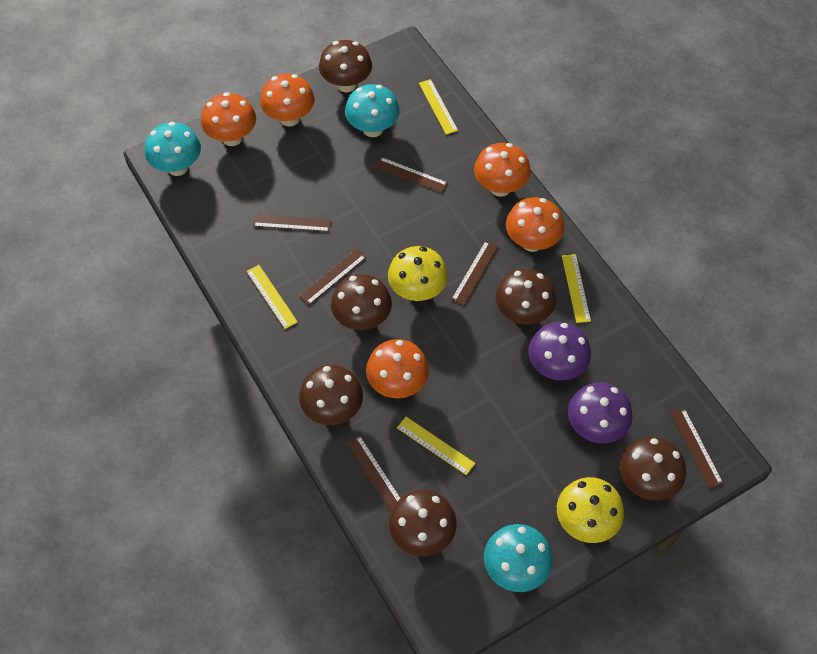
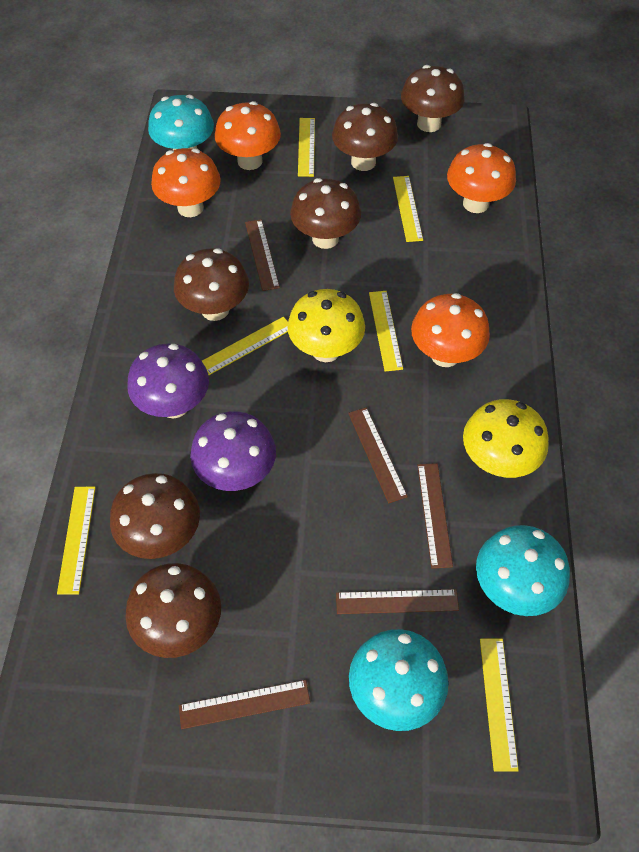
brown ruler: [253,215,331,232] [299,249,366,305] [347,435,401,512] [375,157,448,193] [451,241,498,305] [671,409,723,488] = 6 -> [179,680,310,729] [245,219,280,291] [336,589,459,614] [348,407,408,503] [417,463,453,569] = 5
orange mushroom: [201,92,256,146] [260,73,315,127] [366,339,429,398] [474,143,531,197] [506,197,564,252] = 5 -> [151,148,221,217] [215,101,281,170] [411,293,490,367] [447,143,516,213] = 4
yellow ruler: [246,265,298,329] [397,417,475,475] [419,79,458,135] [562,254,591,323] = 4 -> [57,487,96,595] [202,317,288,375] [298,118,315,177] [369,291,403,371] [393,176,423,242] [480,639,519,772] = 6

